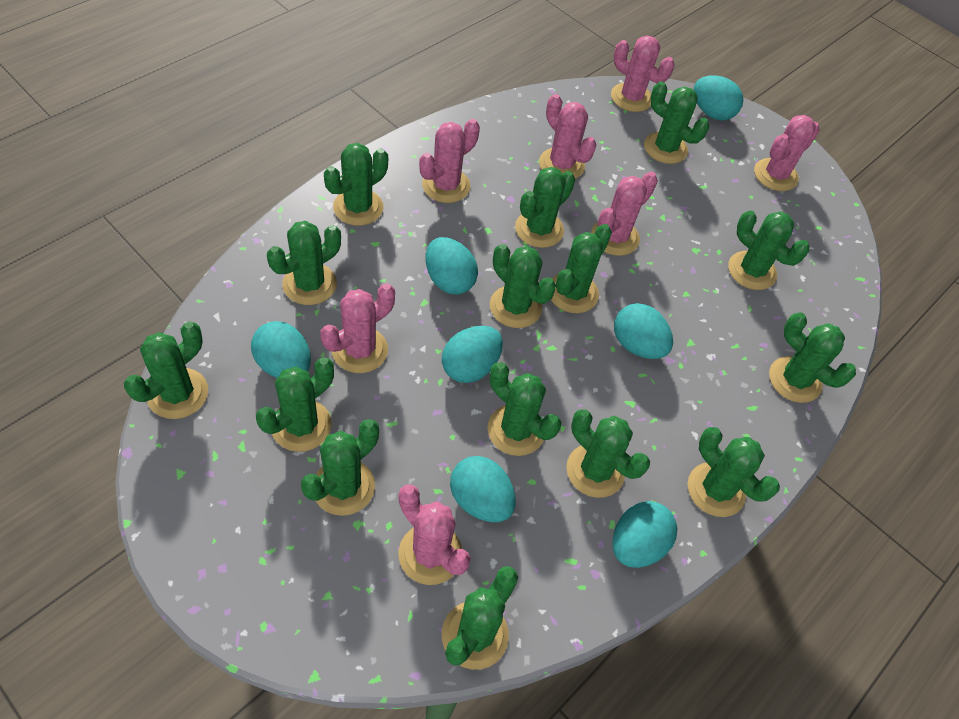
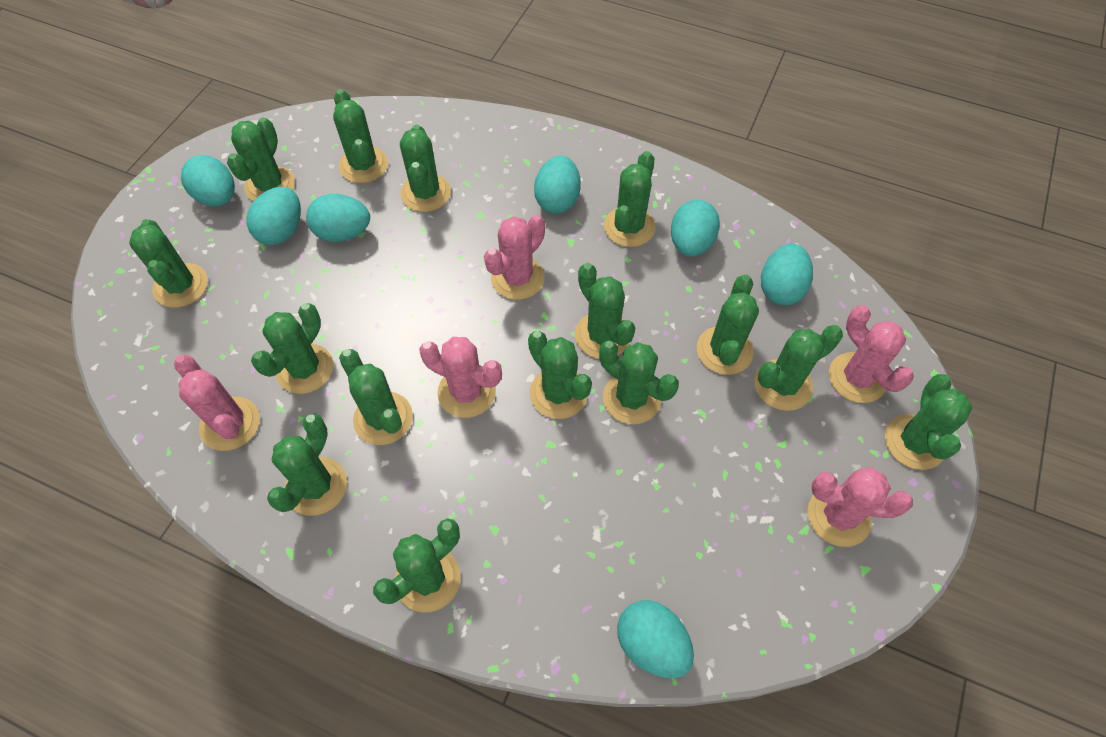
pink cactus: [320,283,395,373] [399,485,471,585] [419,119,480,203] [539,94,597,179] [591,172,658,256] [611,36,674,112] [754,115,820,191] = 7 -> [174,355,260,451] [419,337,502,418] [484,215,545,300] [808,467,913,547] [829,305,914,403] = 5

